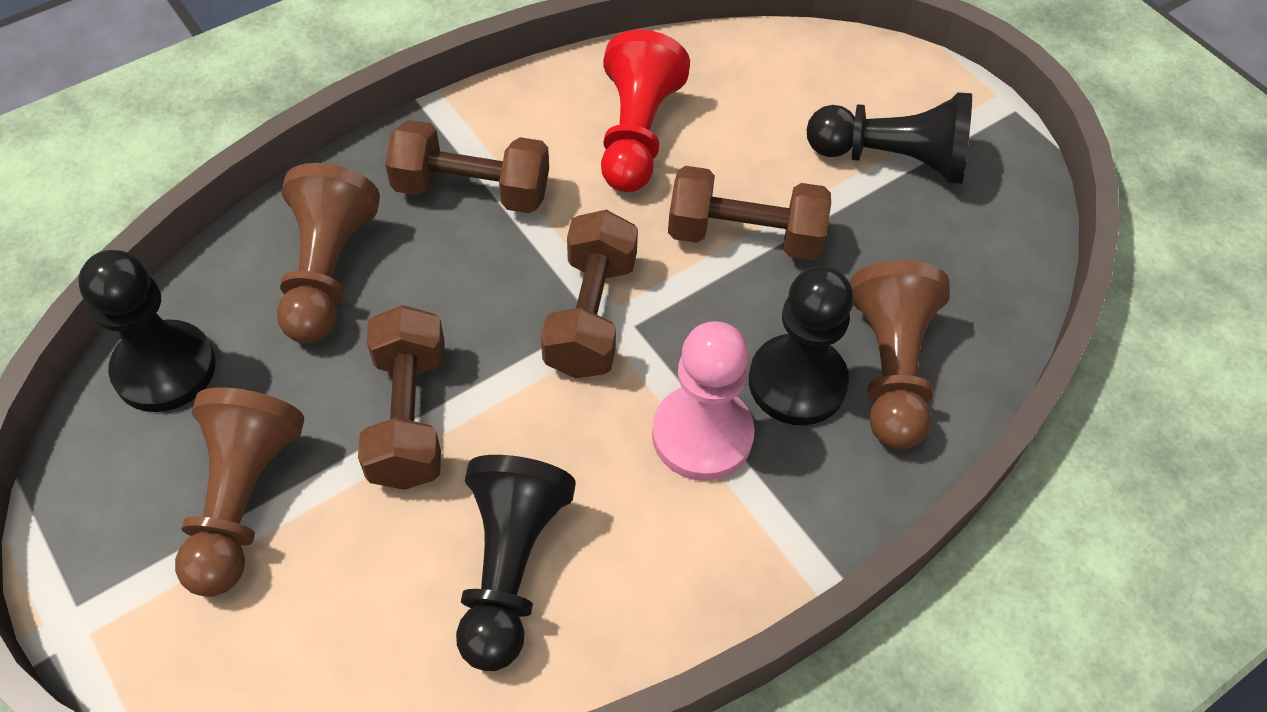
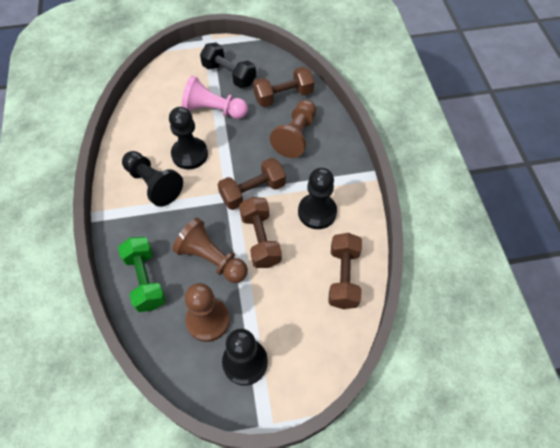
black dumbbell: none = 0 -> [200,43,256,88] = 1
green dumbbell: none = 0 -> [118,237,166,312] = 1
red pawn: [601,30,690,192] = 1 -> none = 0

